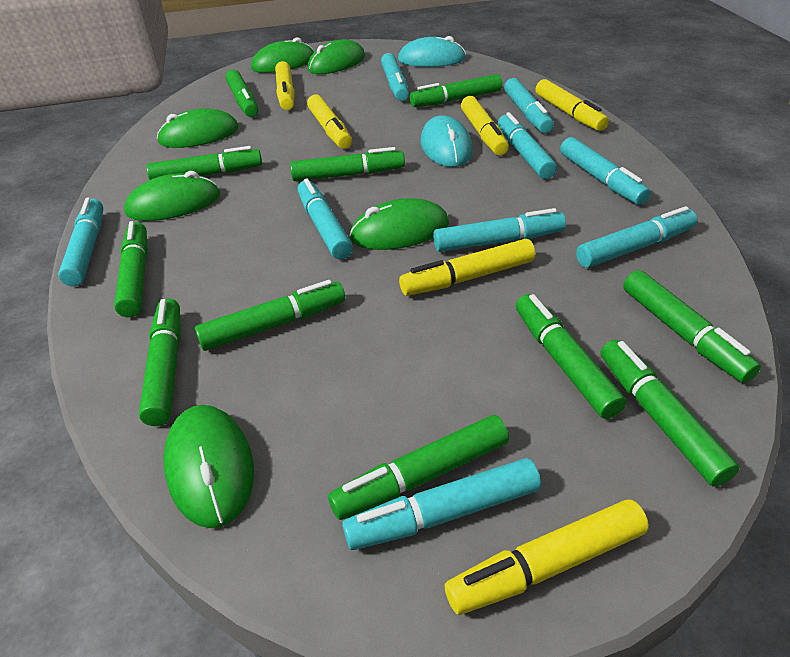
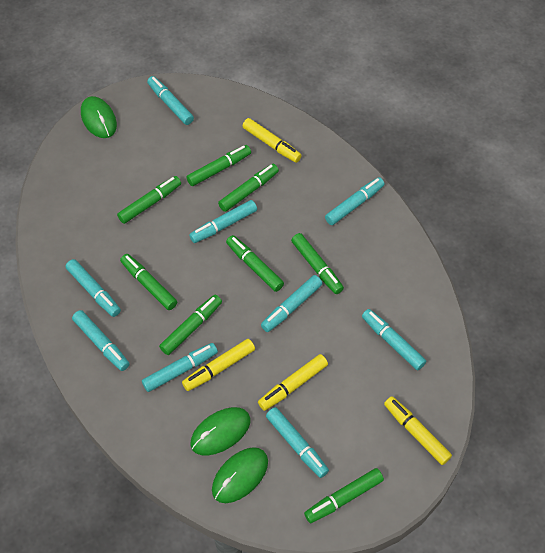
green marker: [114,221,148,317] [139,299,181,426] [146,146,262,180] [195,280,345,351] [226,70,258,117] [290,147,405,181] [328,415,509,520] [410,74,502,107] [516,294,626,419] [601,340,740,487] [623,270,761,383] = 11 -> [117,176,181,224] [120,254,177,310] [159,295,222,355] [186,145,251,186] [218,164,279,212] [226,235,284,292] [291,233,344,294] [304,468,384,523] = 8
green mouse: [124,171,220,221] [157,108,239,148] [163,405,254,528] [251,37,315,73] [308,39,365,74] [349,198,449,250] = 6 -> [81,96,117,138] [190,407,250,456] [212,447,268,503] = 3
turquoise mouse: [398,36,466,67] [421,115,473,167] = 2 -> none = 0
yellow marker: [275,61,295,110] [307,95,352,149] [399,239,535,296] [445,500,649,615] [461,96,509,155] [535,79,609,131] = 6 -> [182,339,255,391] [243,118,302,163] [258,354,328,411] [384,396,452,465] = 4

